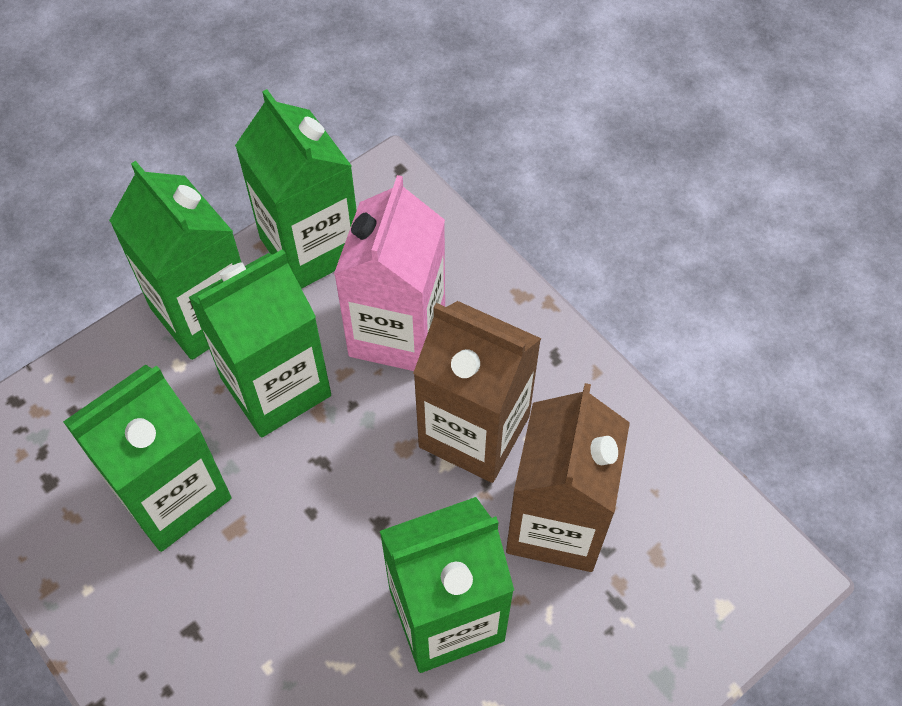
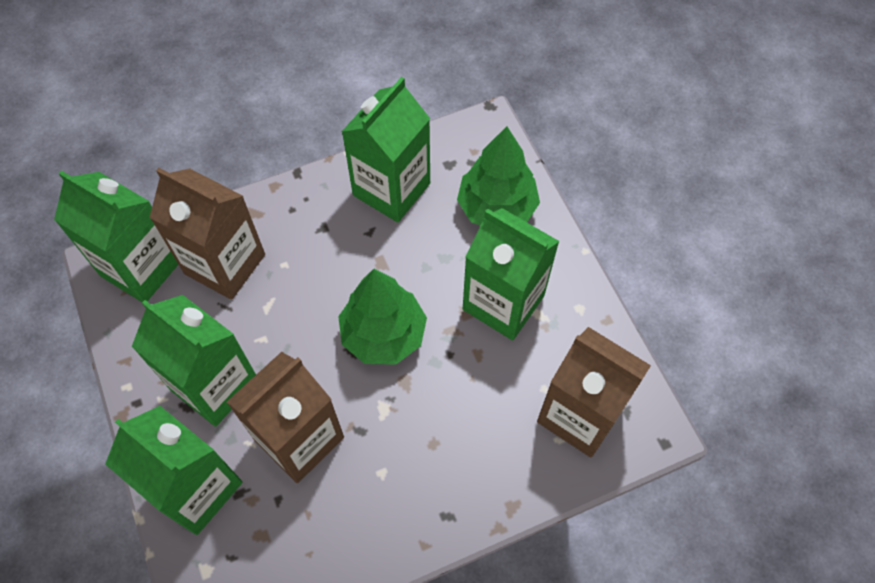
brown carton: [413,301,542,483] [506,383,630,572] = 2 -> [150,168,265,300] [227,352,344,483] [537,327,651,458] = 3
green tree: none = 0 -> [338,269,427,365] [457,126,540,226] = 2
pink carton: [334,175,445,371] = 1 -> none = 0

